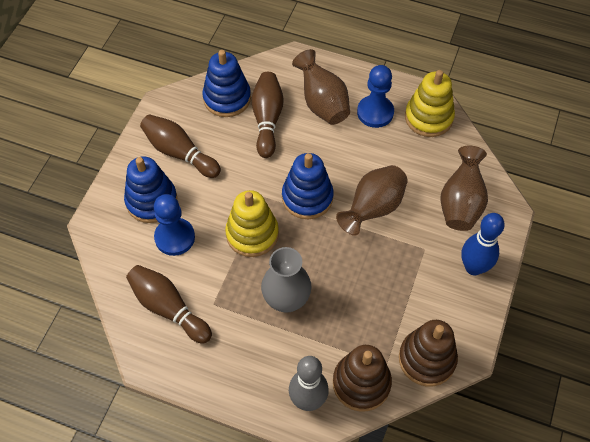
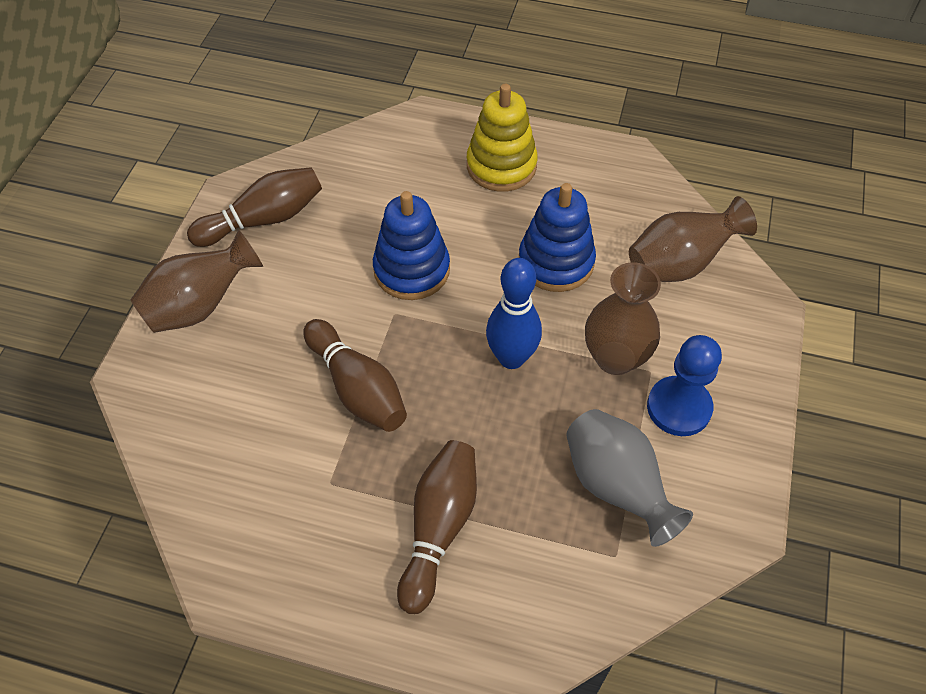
blue pawn: [154,194,195,256] [357,65,394,128] = 2 -> [647,335,722,436] = 1
blue stacking toy: [124,156,177,223] [202,50,251,117] [282,153,334,219] = 3 -> [373,191,450,300] [519,183,596,292] = 2
brown stacking toy: [333,345,392,412] [399,320,458,386] = 2 -> none = 0
grey bowling pin: [289,356,329,411] = 1 -> none = 0
yellow stacking toy: [225,190,279,257] [405,70,455,137] = 2 -> [467,84,538,192] = 1

